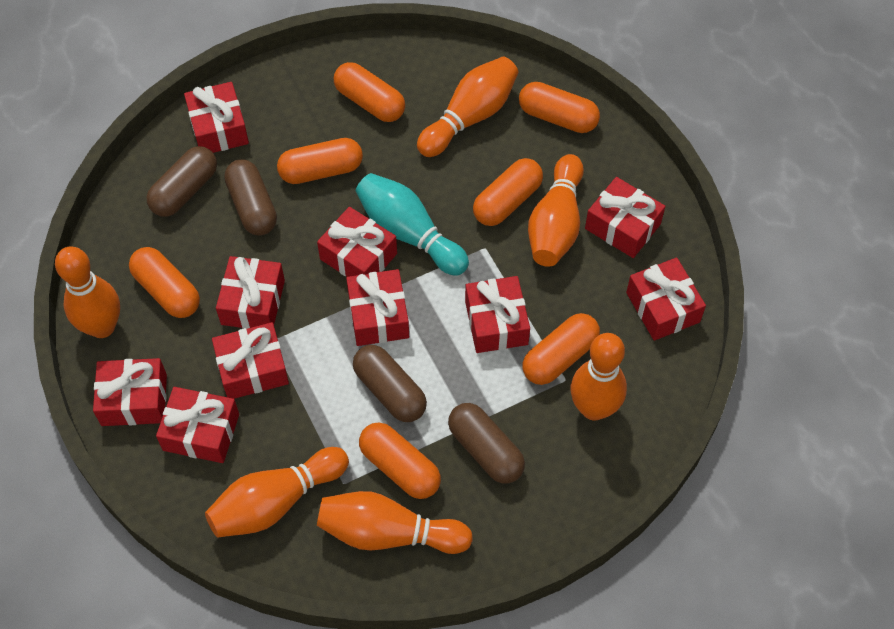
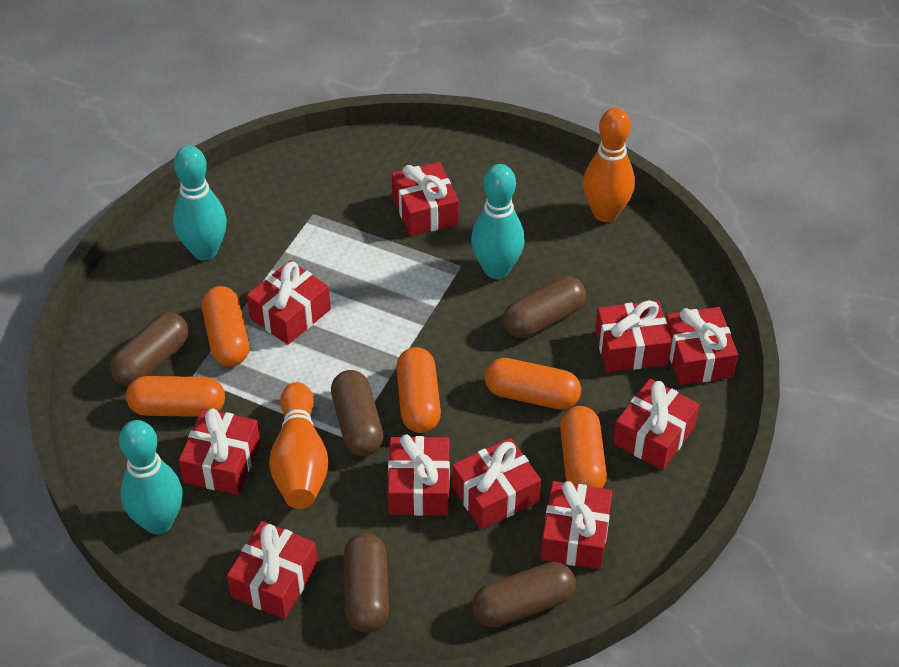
brown capsule: [146,146,217,217] [224,159,277,236] [353,345,427,422] [448,403,525,484] = 4 -> [110,312,189,387] [331,370,384,456] [344,533,389,633] [472,562,576,628] [503,276,586,338] = 5
orange bowling pin: [55,246,120,338] [205,447,349,538] [317,491,473,554] [417,56,519,157] [528,154,584,267] [570,333,627,421] = 6 -> [269,382,329,509] [583,108,635,222] = 2
orange capsule: [129,247,200,318] [277,138,363,184] [334,62,405,122] [359,422,441,499] [473,158,543,226] [519,82,600,133] [522,313,600,385] = 7 -> [126,376,225,417] [202,286,249,366] [396,347,441,433] [485,358,581,410] [560,406,607,488] = 5
turquoise bowling pin: [356,173,469,276] = 1 -> [119,420,183,534] [173,145,227,260] [471,164,525,279] = 3

